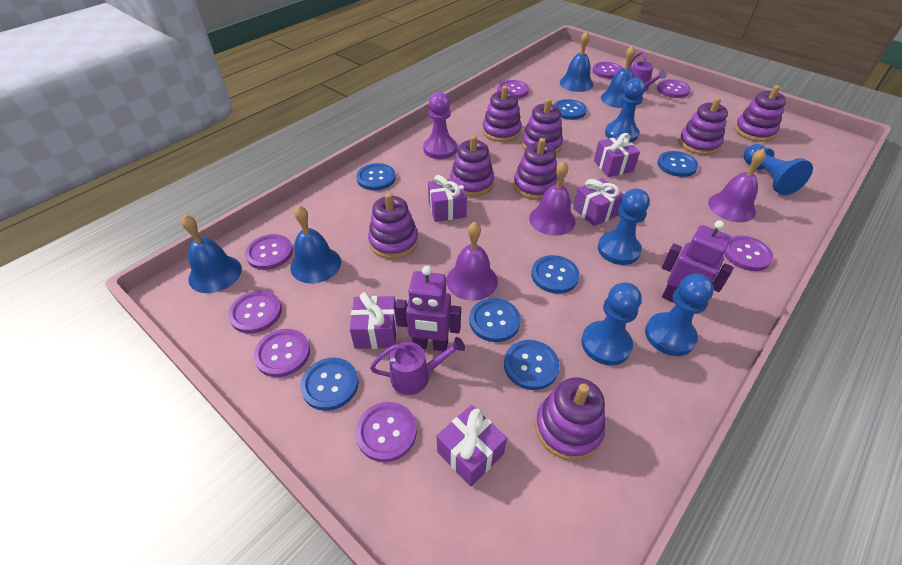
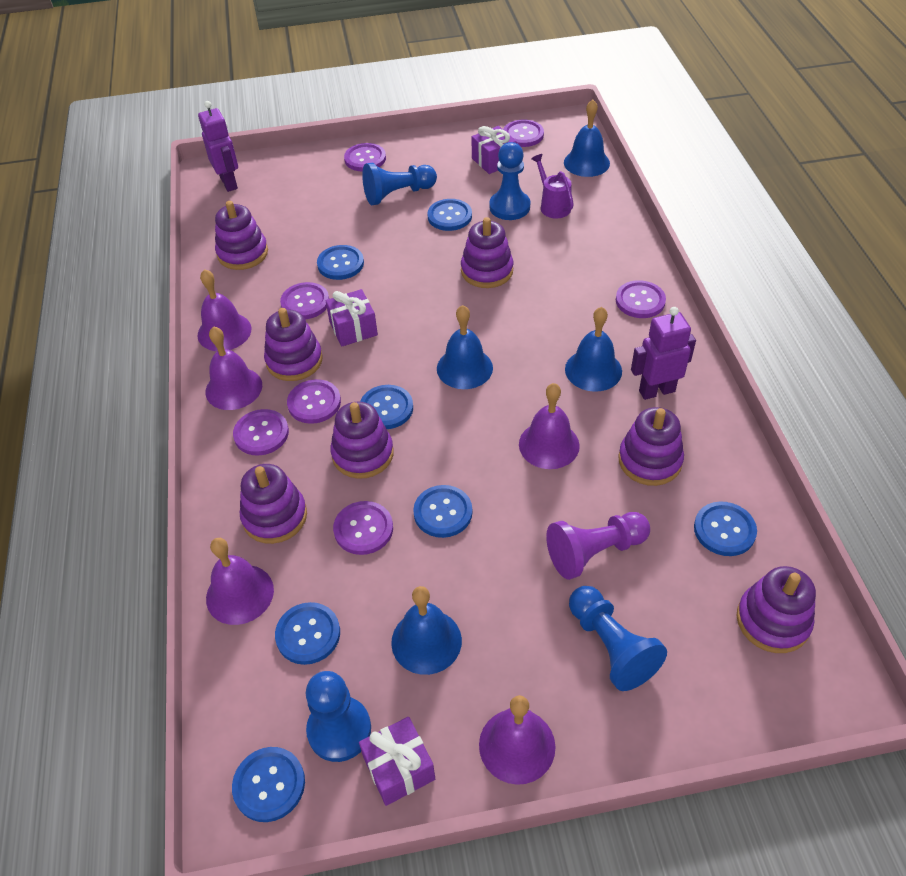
blue pawn: [581,282,642,365] [598,189,650,265] [605,78,645,142] [645,274,714,356] [744,144,813,195] = 5 -> [306,671,371,762] [362,163,437,205] [489,142,530,220] [569,586,667,691] = 4
purple bell: [446,222,498,301] [529,161,575,236] [708,149,766,222] = 3 -> [198,269,251,351] [206,326,262,410] [206,538,274,625] [479,695,555,785] [519,383,580,469] = 5
purple button: [228,290,282,333] [245,234,293,270] [254,329,310,377] [355,402,417,462] [497,80,529,98] [592,62,623,79] [657,79,691,98] [724,235,773,271] = 8 -> [233,409,289,456] [280,282,329,319] [287,379,341,424] [333,501,393,555] [344,143,386,172] [503,120,544,147] [616,280,666,318] = 7
purple gift: [350,292,397,349] [428,175,467,222] [437,405,507,487] [573,178,624,226] [594,133,640,177] = 5 -> [326,289,378,346] [359,717,435,806] [471,126,517,174] = 3
purple stacking toy: [368,193,418,259] [450,135,494,197] [482,86,522,142] [513,138,557,200] [522,99,563,154] [535,377,605,460] [679,97,728,155] [734,85,786,142] = 8 -> [215,201,268,270] [240,464,307,544] [264,308,323,381] [330,402,394,479] [461,217,513,288] [618,407,684,486] [737,566,816,653] = 7
purple watering can: [370,337,465,395] [629,51,667,91] = 2 -> [531,154,574,218] = 1

